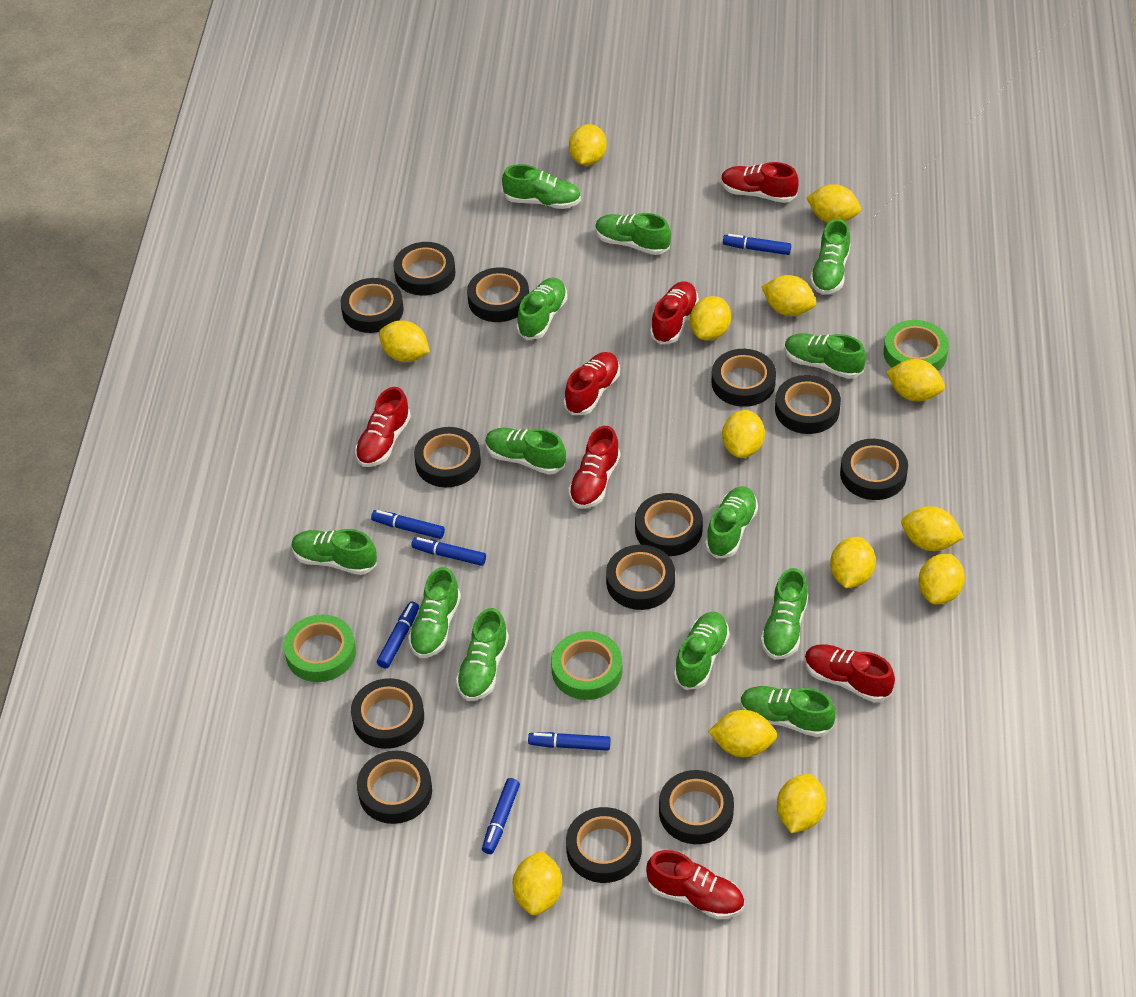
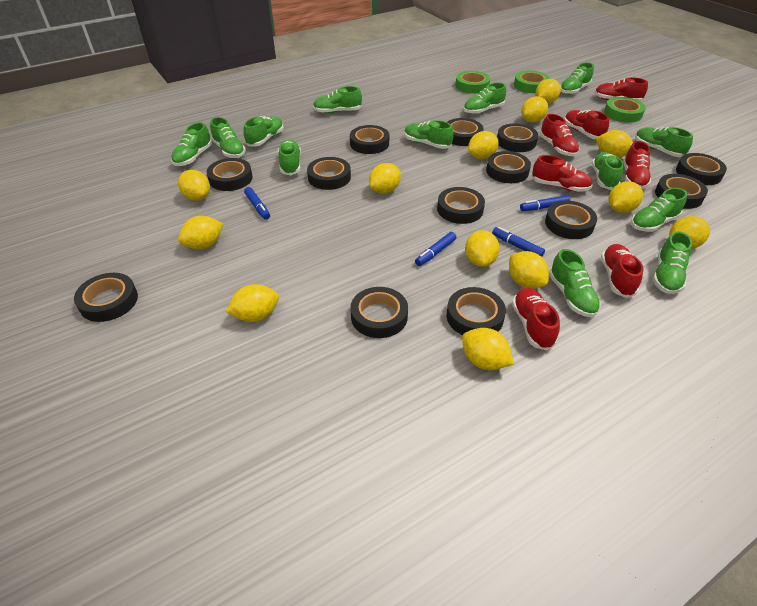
blue marker: [371,510,445,539] [377,602,419,668] [411,537,486,566] [482,778,520,854] [528,732,610,751] [723,234,791,255] = 6 -> [244,187,270,220] [415,232,456,266] [492,227,545,257] [520,195,570,211] = 4

